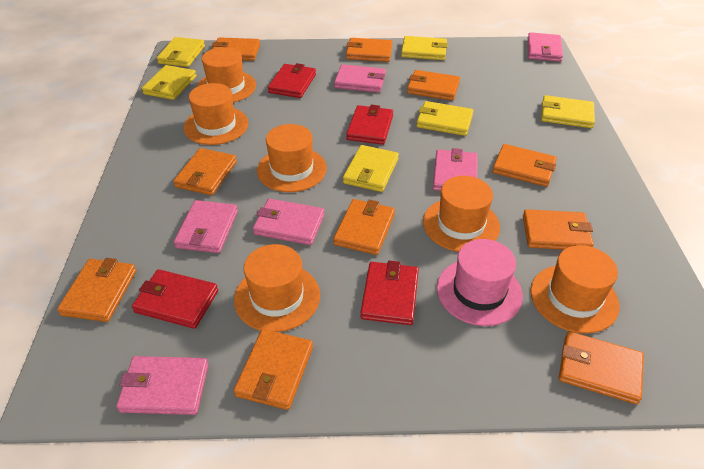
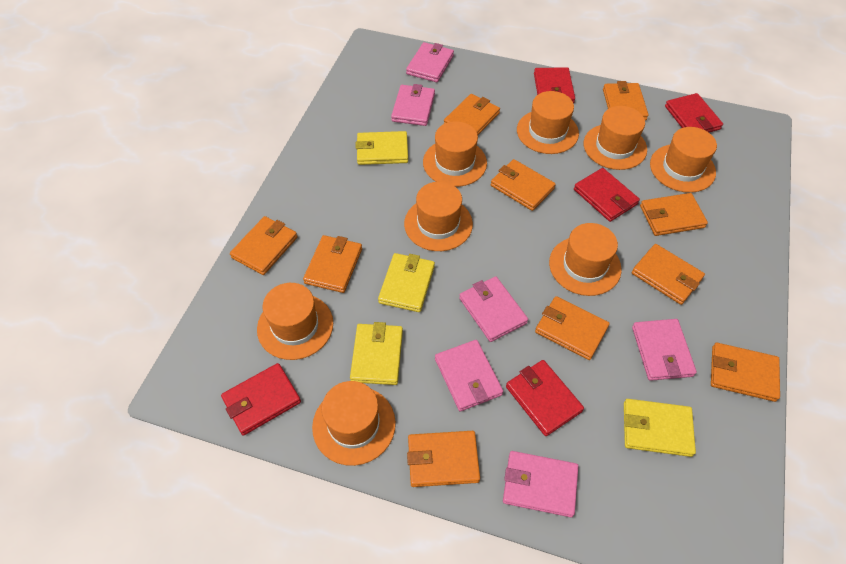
orange hat: [184,83,248,145] [197,47,256,102] [234,244,320,332] [257,124,327,192] [423,176,500,252] [530,245,619,334] = 6 -> [257,283,333,360] [312,381,396,466] [404,182,473,251] [423,121,487,187] [517,91,579,154] [549,223,621,296] [584,106,647,170] [650,127,717,193] = 8
pink hat: [437,239,523,326] = 1 -> none = 0
red wallet: [132,269,218,329] [268,63,316,98] [346,105,393,145] [360,261,419,325] = 4 -> [221,363,301,436] [506,360,584,436] [534,67,575,104] [574,168,640,222] [665,93,723,132] = 5
yellow wallet: [142,65,196,100] [157,37,205,67] [343,145,399,192] [401,36,448,60] [416,101,473,136] [541,95,595,128] = 6 -> [350,322,403,385] [355,131,408,165] [378,253,435,312] [624,399,696,457] = 4

